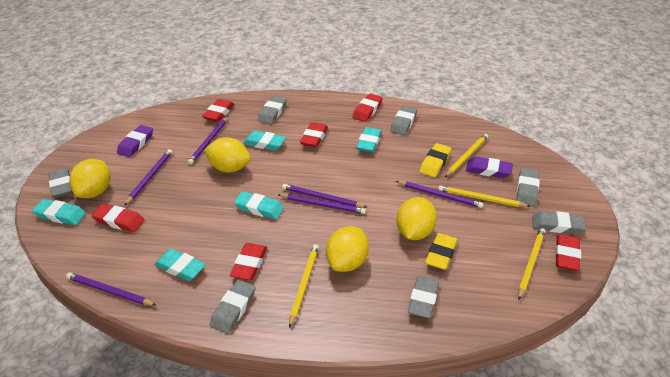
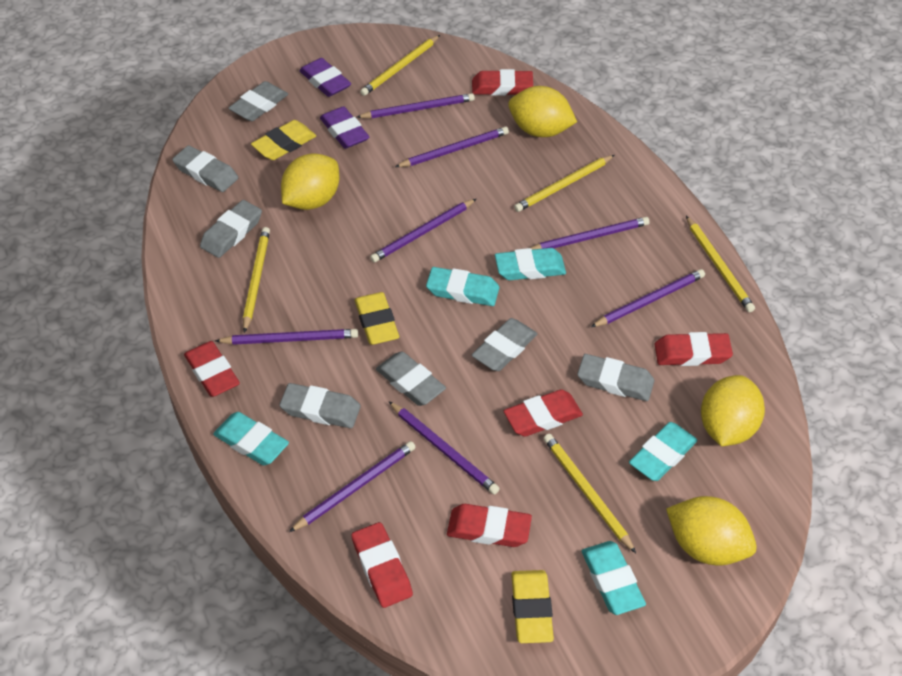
purple pencil: [66,272,156,306] [124,149,173,206] [188,117,228,165] [278,194,366,214] [282,184,367,208] [396,181,483,208] = 6 -> [215,329,358,345] [289,441,416,532] [357,93,475,118] [370,199,476,262] [388,401,500,495] [395,127,509,167] [530,217,650,250] [591,269,705,327] = 8
yellow eraser: [419,143,451,177] [425,233,458,270] = 2 -> [251,120,316,160] [355,292,399,345] [511,570,554,643] = 3
yellow pencil: [289,244,319,328] [438,185,531,207] [445,134,488,177] [518,228,545,300] = 4 -> [243,227,270,333] [360,35,440,96] [514,155,614,212] [543,434,636,553] [686,216,755,312] = 5

